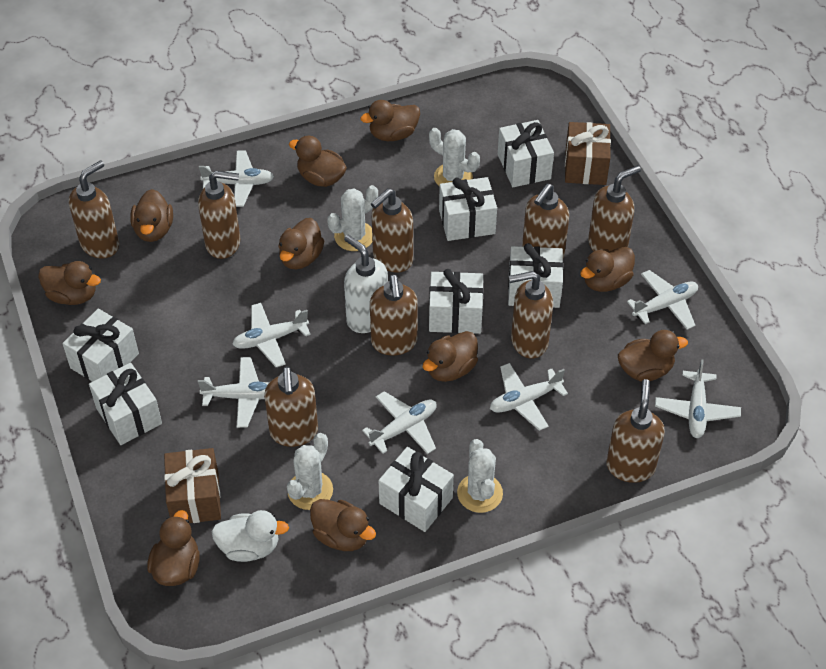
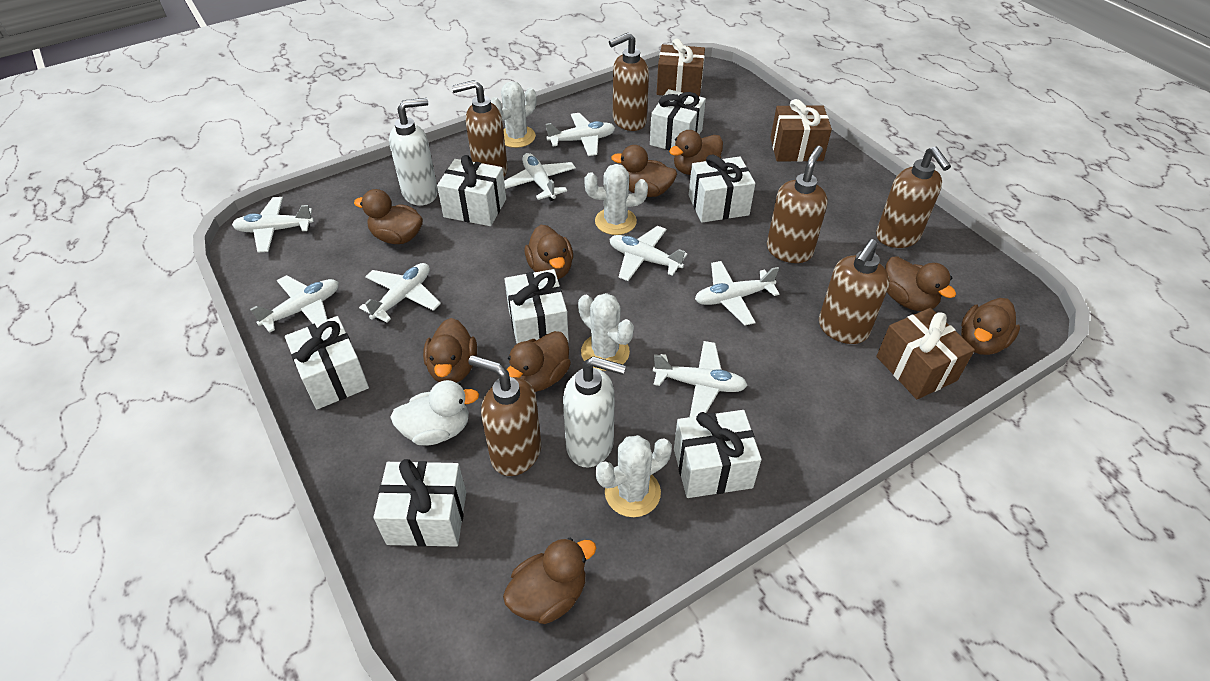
brown duck: [38,261,101,305] [130,189,173,242] [147,510,200,586] [278,218,324,269] [289,136,347,187] [310,499,376,551] [361,100,420,141] [423,331,478,382] [580,247,635,292] [618,330,688,381] = 10 -> [354,189,423,244] [423,318,477,382] [503,538,596,624] [507,331,571,392] [525,225,573,279] [611,145,677,197] [669,130,723,175] [885,256,956,311] [961,298,1020,355] = 9
brown gift: [164,448,221,523] [565,122,611,185] = 2 -> [657,38,705,97] [771,99,832,162] [876,308,975,399] = 3
brown soap dispenser: [69,160,119,258] [198,171,240,259] [264,366,318,447] [370,275,418,356] [371,188,413,273] [509,271,553,358] [522,184,569,258] [588,165,641,252] [606,379,665,483] = 9 -> [452,80,508,177] [468,355,541,476] [609,32,649,131] [767,146,828,263] [819,239,890,344] [876,146,951,248] = 6
white plane: [198,357,269,428] [199,150,274,207] [233,303,311,367] [362,391,437,454] [490,363,568,431] [627,270,698,330] [655,359,741,438] = 7 -> [232,197,314,253] [250,275,339,333] [359,263,441,322] [504,153,576,201] [546,113,615,156] [610,226,687,281] [653,341,748,417] [695,261,779,325] = 8
white soap dispenser: [344,235,388,333] = 1 -> [389,98,438,206] [563,356,626,468] = 2

